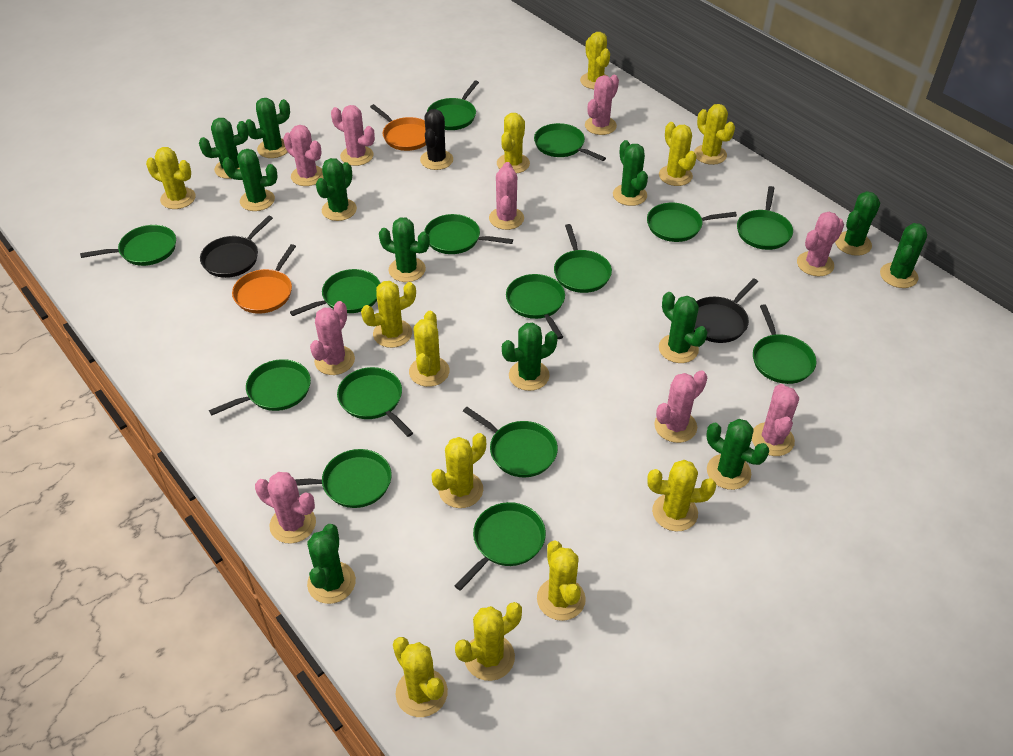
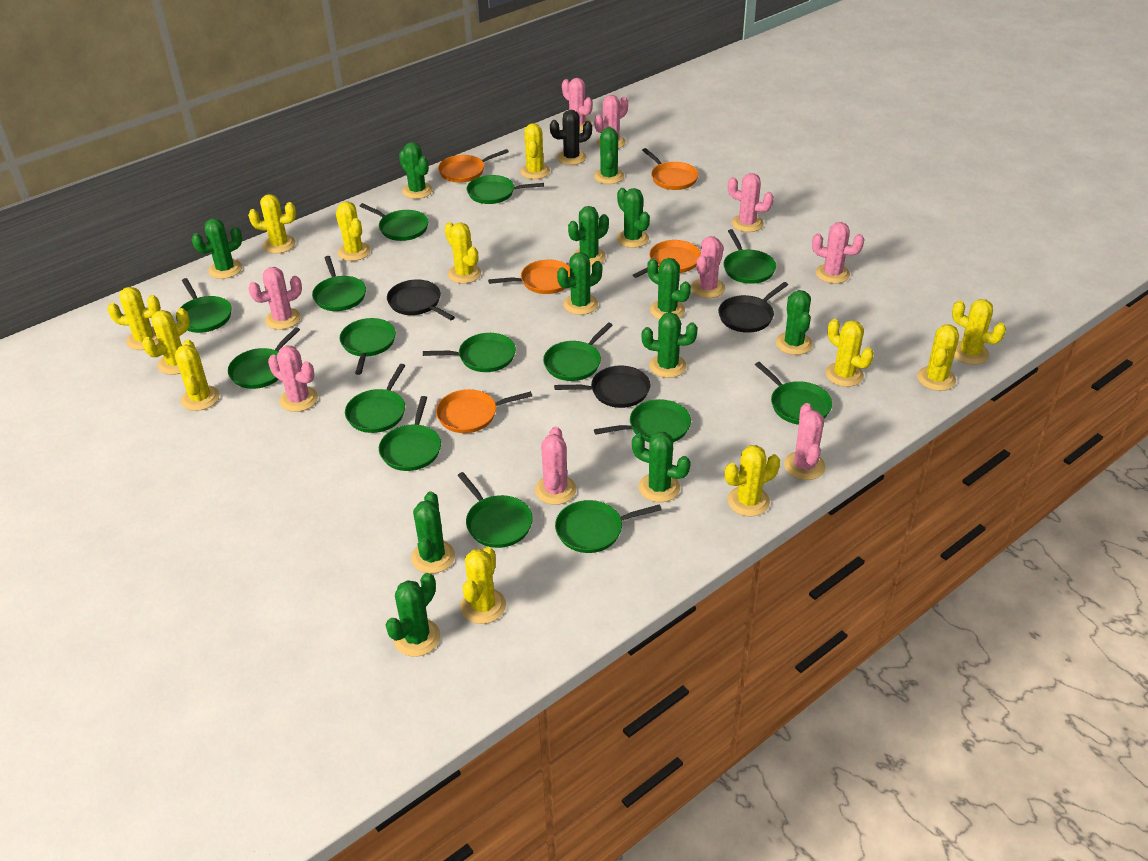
black pan: [200,215,273,278] [694,278,758,343] = 2 -> [387,279,455,320] [554,366,651,408] [718,282,788,333] = 3
orange pan: [232,244,296,314] [370,104,426,151] = 2 -> [436,389,532,433] [438,149,509,183] [488,260,570,294] [633,240,701,278] [642,148,698,190] = 5

